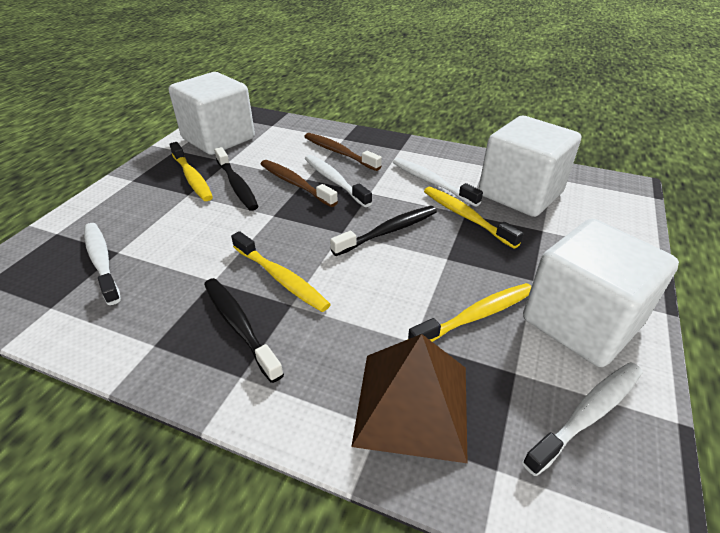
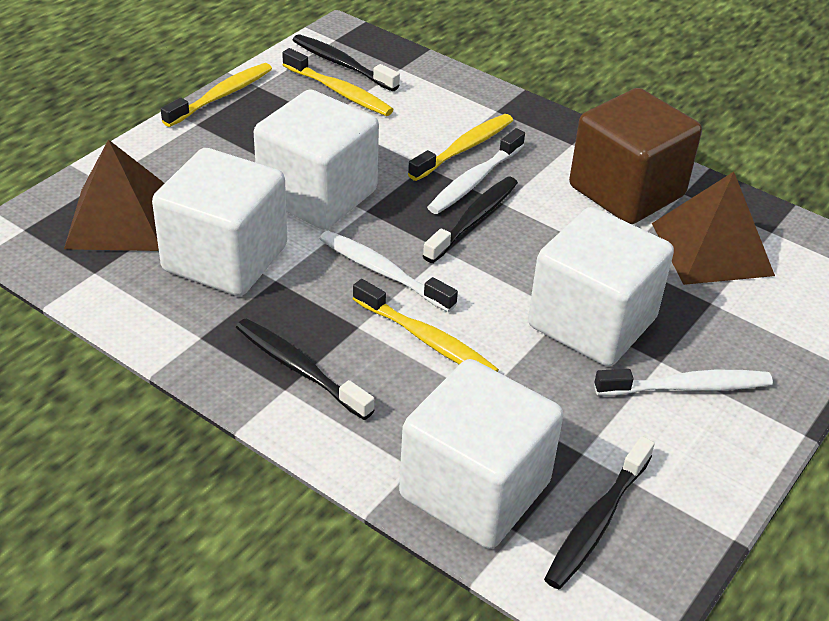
black toothbrush: [204,278,284,383] [214,147,258,211] [330,206,437,256] = 3 -> [236,319,374,420] [293,34,400,91] [423,177,518,263] [544,436,655,589] = 4
brown cube: none = 0 -> [569,88,702,224] = 1
brown pyramid: [351,334,468,463] = 1 -> [64,139,165,251] [652,172,775,285] = 2
brown toothbrush: [261,160,338,207] [304,133,382,171] = 2 -> none = 0
white cube: [169,72,255,155] [478,116,581,217] [523,219,679,367] = 3 -> [152,148,287,296] [254,89,379,229] [399,359,563,549] [528,207,674,366] = 4
white toothbrush: [84,223,121,305] [305,155,372,207] [393,158,483,207] [522,362,643,476] = 4 -> [320,231,458,312] [427,128,525,214] [594,369,773,396] = 3

